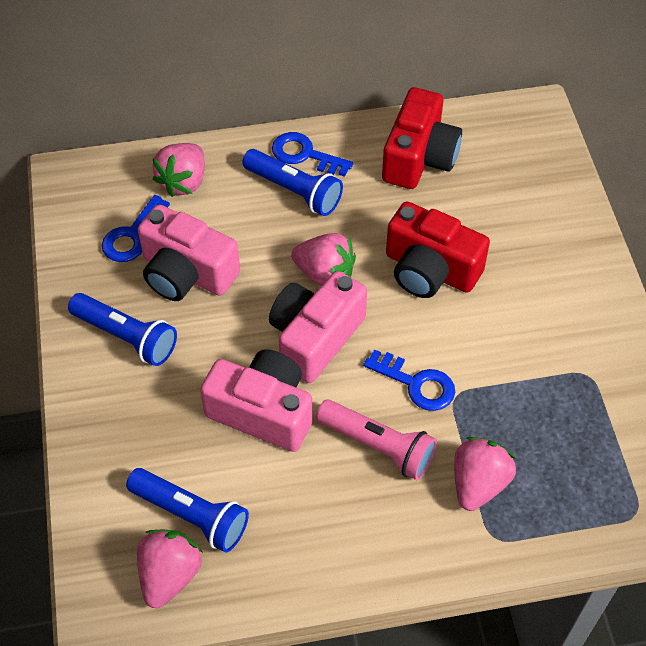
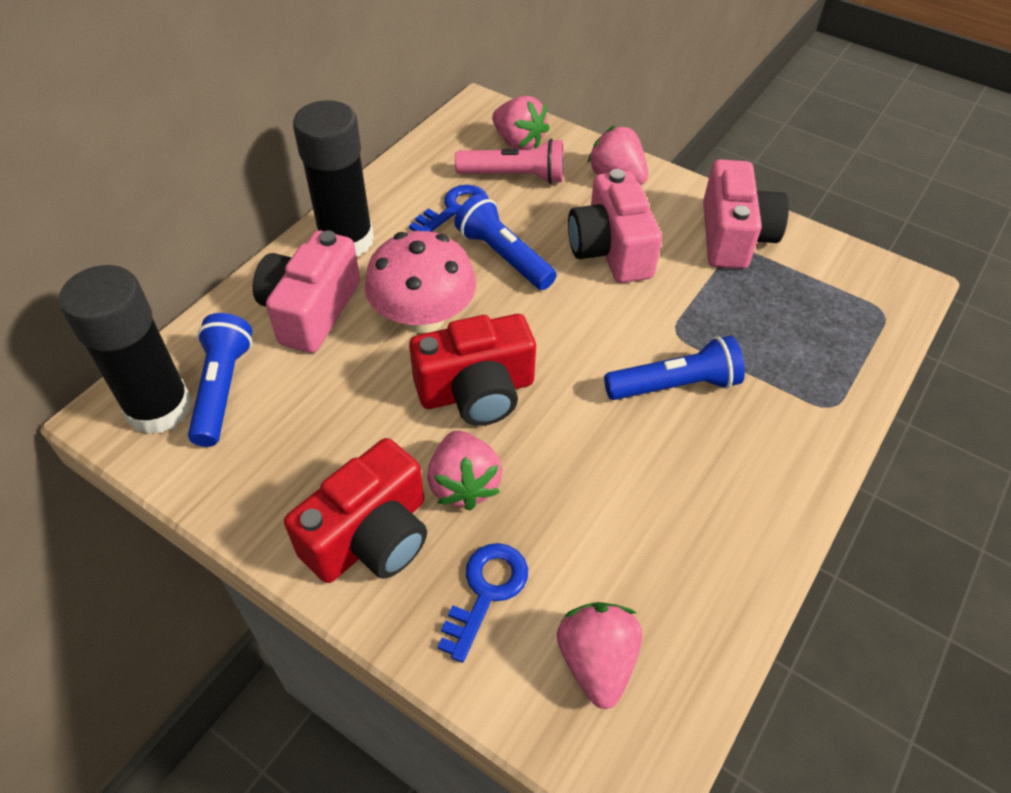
black glue stick: none = 0 -> [59,265,192,435] [293,100,374,257] = 2
blue key: [102,195,170,262] [272,132,353,177] [363,349,455,411] = 3 -> [409,185,489,232] [438,543,528,663] = 2
pink mushroom: none = 0 -> [364,231,476,333] = 1

